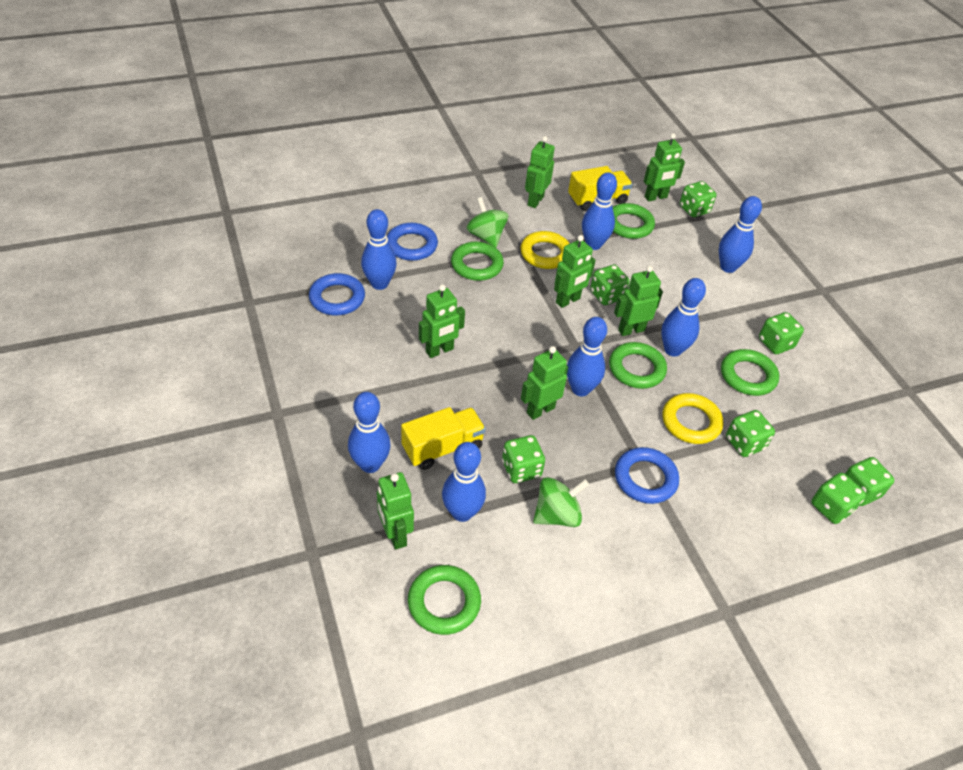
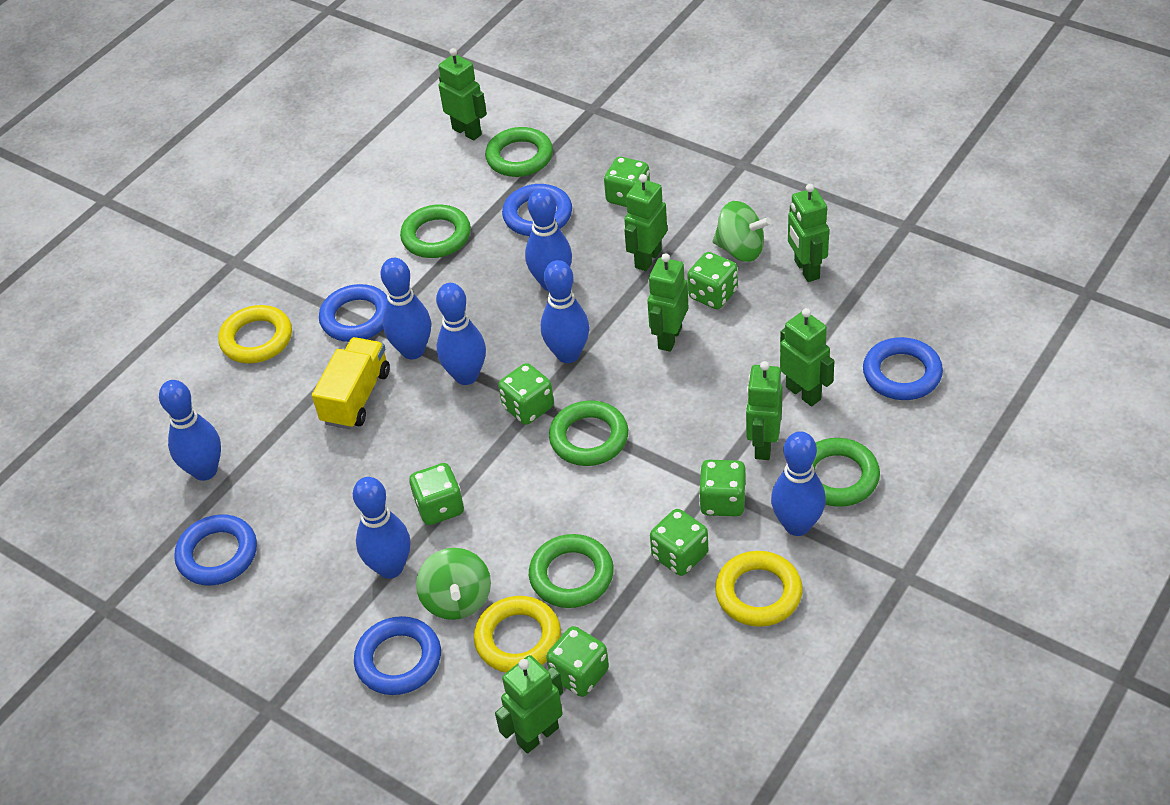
blue ring: [309,273,365,315] [387,223,438,261] [615,447,679,504] = 3 -> [174,514,257,586] [319,284,387,342] [354,616,441,695] [502,184,572,236] [863,337,943,400] = 5
yellow ring: [520,231,570,269] [663,393,723,444] = 2 -> [218,305,292,363] [474,596,561,673] [715,551,803,627] = 3
yellow truck: [401,407,486,470] [568,166,633,211] = 2 -> [312,337,390,429] = 1

